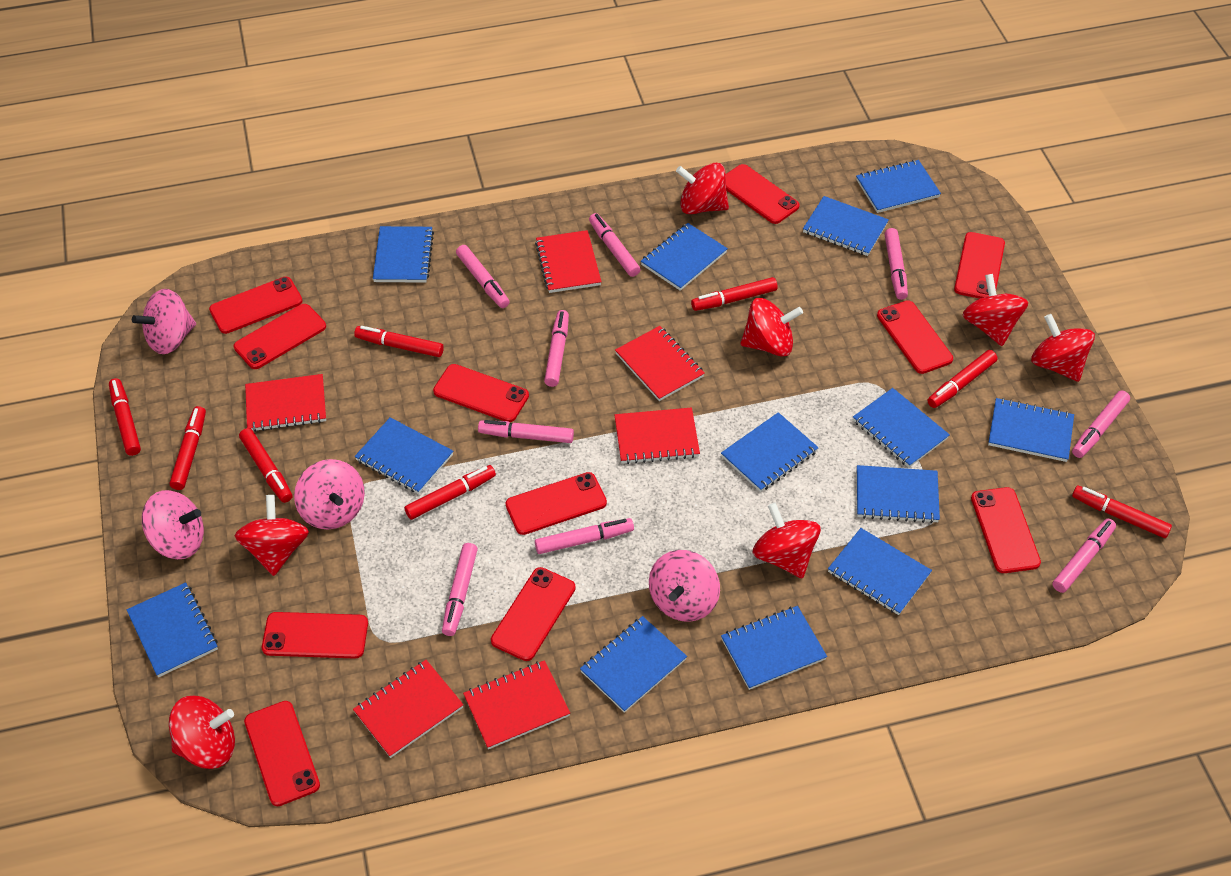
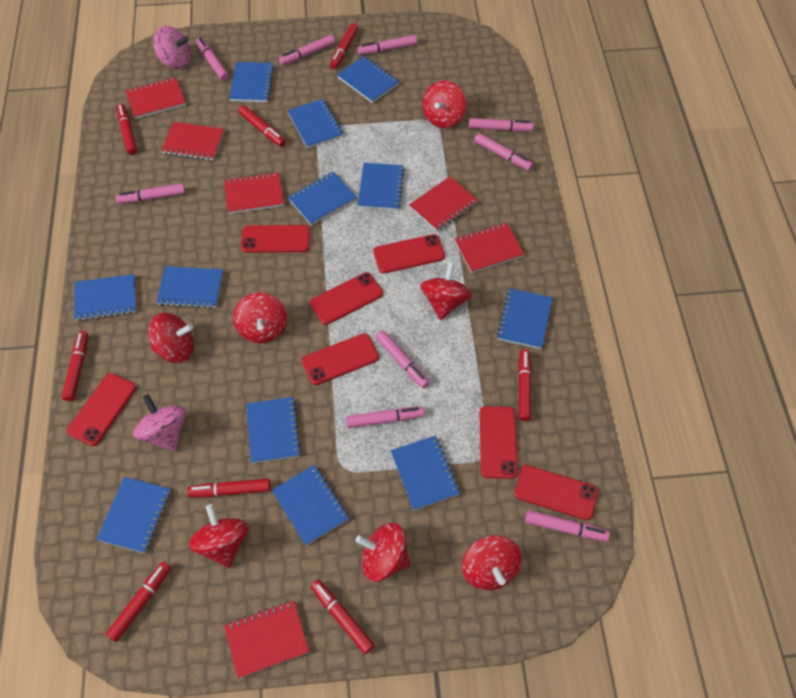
blue notebook: [127,582,218,677] [355,417,453,494] [373,226,434,283] [580,616,687,713] [641,223,728,291] [721,412,819,492] [721,606,827,690] [803,196,889,256] [828,528,932,615] [853,388,950,468] [856,160,941,213] [857,465,940,523] [988,398,1074,462] = 13 -> [74,274,136,321] [96,477,170,553] [156,266,223,308] [229,62,274,102] [246,397,301,464] [272,465,349,546] [287,99,343,149] [288,172,357,225] [337,56,399,103] [358,163,405,210] [391,436,460,511] [497,288,553,349] = 12
pink spinning top: [132,289,196,354] [142,490,204,559] [294,459,365,529] [649,550,720,622] = 4 -> [133,394,186,452] [153,26,191,69] = 2
red phone: [209,277,303,334] [234,304,326,369] [244,701,320,806] [262,612,368,659] [433,364,529,422] [491,567,576,661] [505,472,607,535] [726,164,800,224] [877,300,953,374] [954,232,1005,299] [971,487,1041,573] = 11 -> [67,373,136,446] [241,225,310,253] [302,333,379,385] [310,272,383,325] [373,234,445,274] [480,406,518,479] [514,465,598,520] = 7

